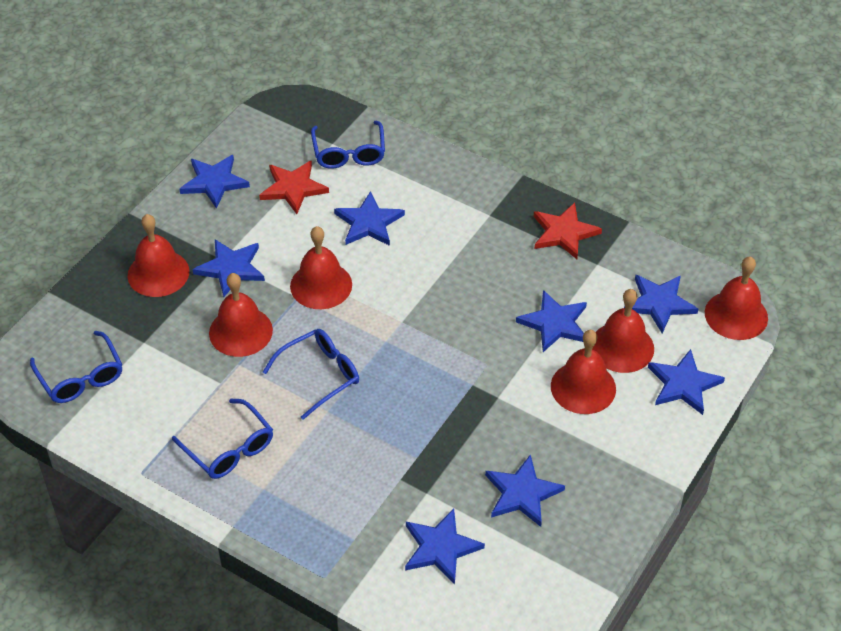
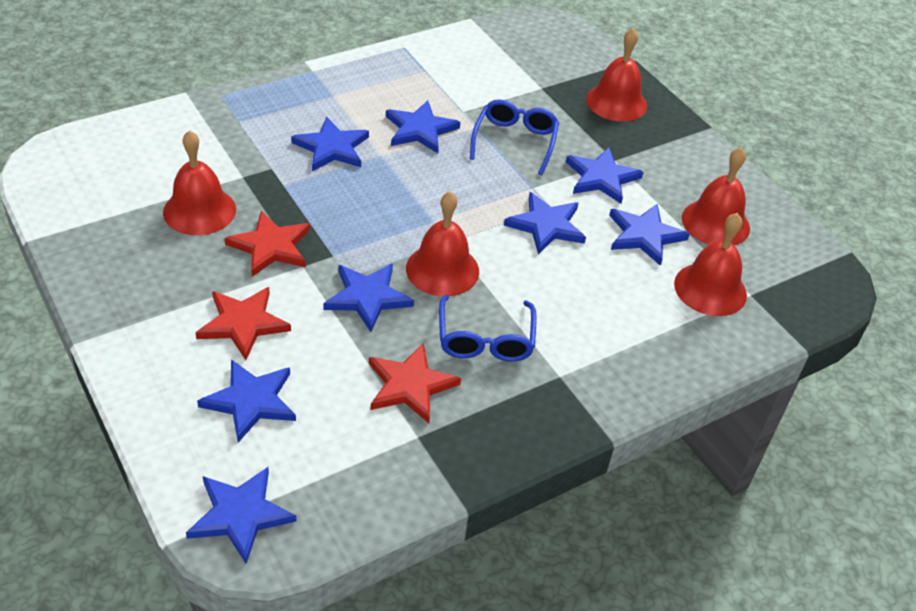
blue glasses: [30,331,122,403] [172,399,273,479] [263,329,359,420] [311,121,385,169] = 4 -> [439,295,537,362] [470,99,559,175] = 2
red bell: [127,214,189,297] [209,273,273,357] [290,226,352,309] [551,330,616,414] [592,289,654,373] [705,256,768,340] = 6 -> [163,130,236,235] [406,191,479,296] [586,28,647,122] [674,213,747,316] [682,147,750,246] = 5
red star: [259,160,329,214] [533,203,602,259] = 2 -> [195,287,291,360] [224,211,310,277] [369,343,461,423] = 3

